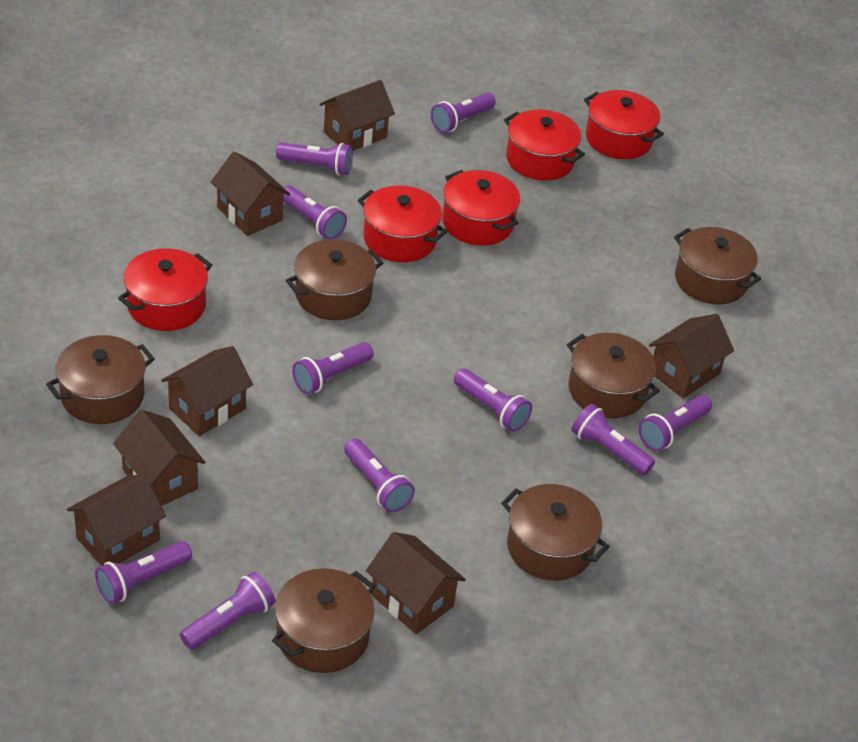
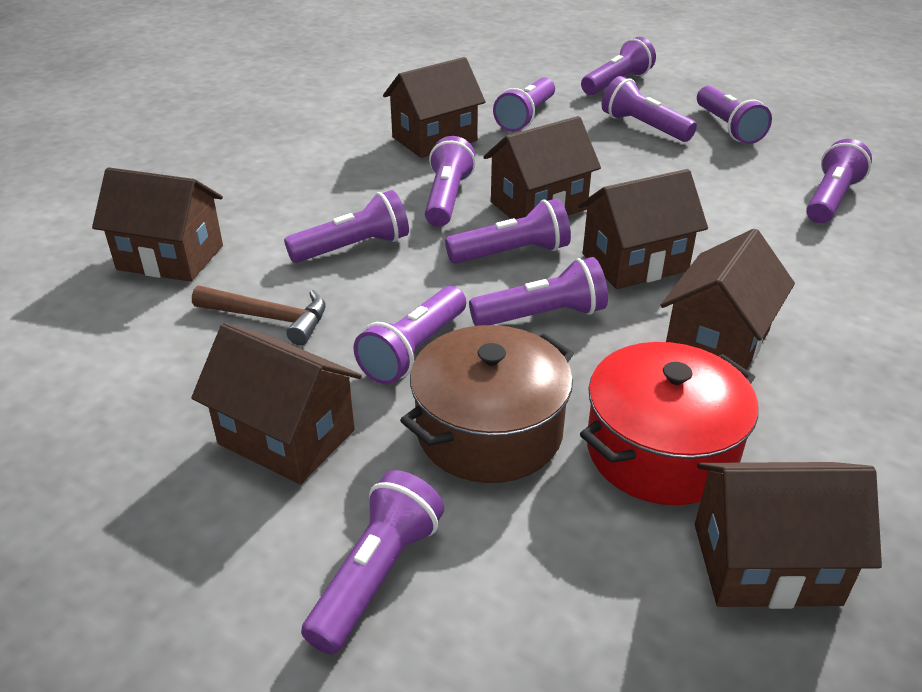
brown hammer: none = 0 -> [192,286,326,345] = 1
brown pot: [46,335,155,424] [272,568,375,673] [286,239,383,320] [501,484,610,581] [567,333,660,418] [674,227,761,305] = 6 -> [400,325,574,483] = 1
purple flashlight: [95,541,192,604] [180,571,275,650] [276,142,353,175] [283,186,347,240] [292,342,374,394] [344,438,415,512] [431,93,496,133] [454,368,532,432] [571,404,655,475] [639,395,712,451] = 10 -> [284,190,409,263] [301,470,444,654] [353,286,466,385] [425,136,476,227] [445,198,571,264] [469,257,608,326] [493,77,555,132] [581,37,656,95] [602,76,697,142] [697,86,772,144] [806,139,872,224] = 11
red pot: [118,248,212,331] [358,185,448,262] [442,170,520,246] [504,109,585,180] [584,90,664,159] = 5 -> [580,342,758,505] = 1

